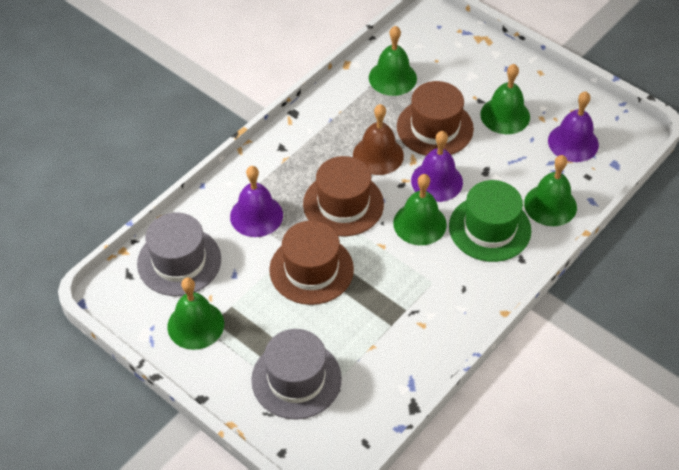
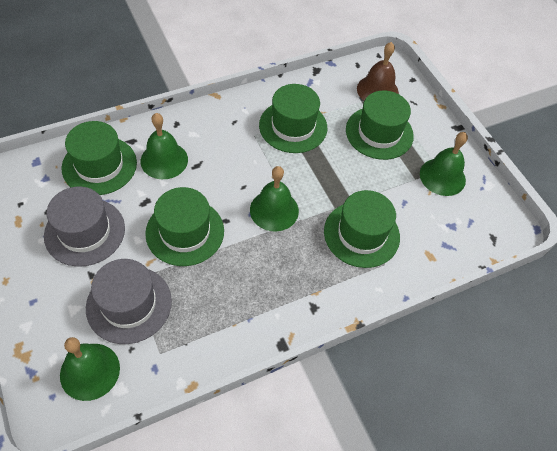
brown hat: [269,221,354,305] [303,156,384,237] [397,81,474,156] = 3 -> none = 0
green bell: [167,277,224,350] [369,26,417,96] [393,174,447,245] [480,64,530,134] [524,155,577,226] = 5 -> [60,337,120,401] [140,113,188,179] [250,166,299,231] [420,132,468,196] = 4
green hat: [449,180,531,262] = 1 -> [61,121,137,195] [145,187,224,266] [259,84,327,153] [324,190,400,268] [346,91,414,160] = 5
purple bell: [230,166,283,237] [411,131,463,202] [548,91,599,162] = 3 -> none = 0

